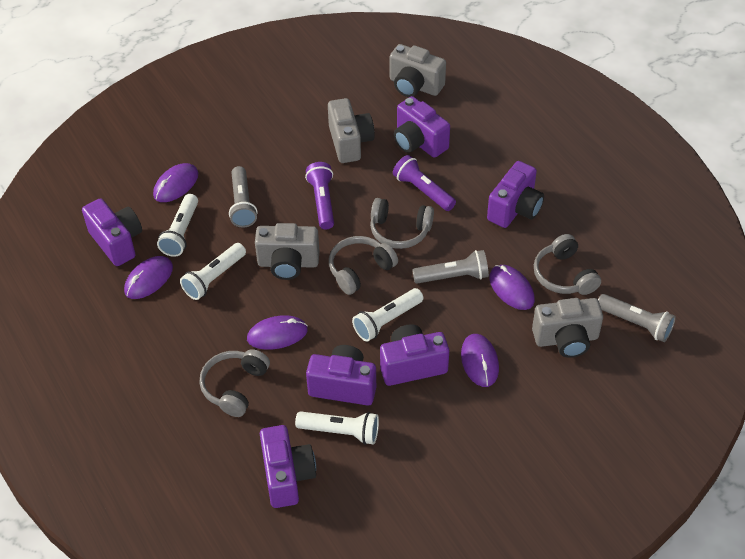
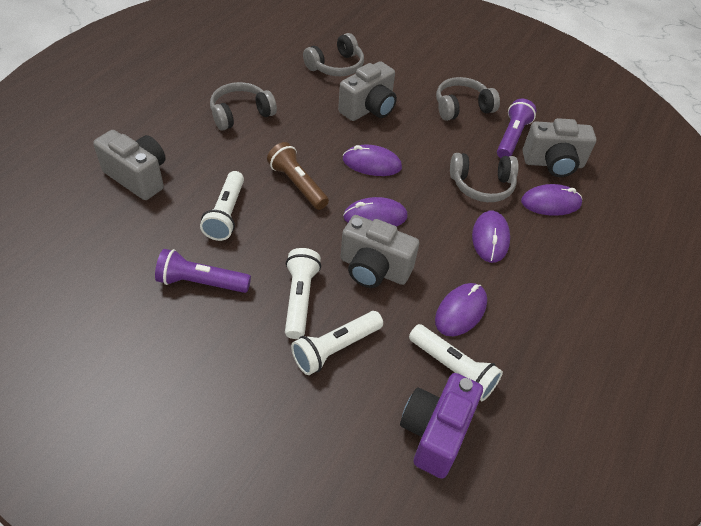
brown flashlight: none = 0 -> [267,142,329,210] = 1
grey flashlight: [229,166,257,227] [412,250,489,284] [598,294,676,342] = 3 -> none = 0
purple camera: [82,199,142,266] [260,425,316,508] [306,345,376,406] [380,324,449,386] [394,96,450,158] [487,161,544,228] = 6 -> [400,373,483,479] = 1

